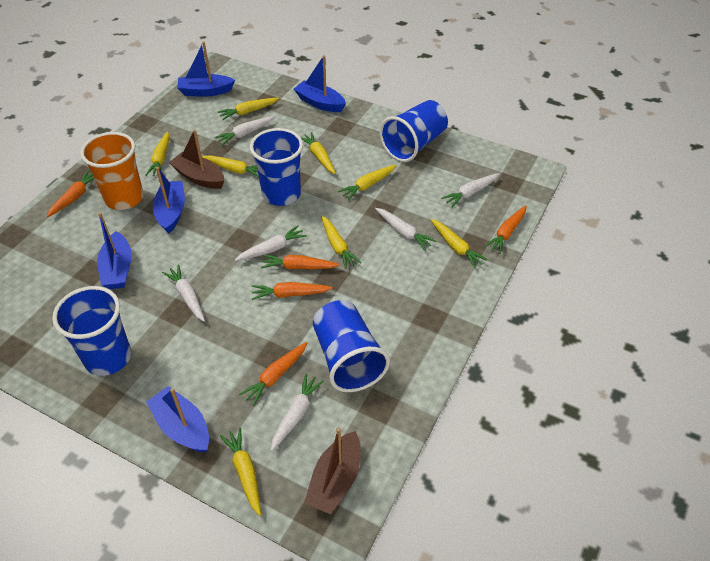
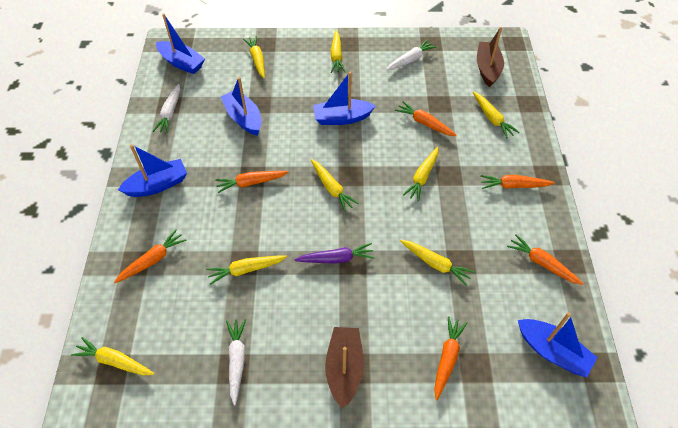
blue cup: [52,286,131,376] [250,128,303,206] [313,300,390,392] [380,100,448,162] = 4 -> none = 0
orange carrot: [47,170,94,217] [239,342,307,406] [252,282,332,300] [261,255,340,269] [484,205,526,254] = 5 -> [114,229,187,283] [215,171,289,193] [395,101,457,136] [434,317,467,400] [480,175,555,189] [507,234,584,285] = 6
orange cup: [80,132,144,210] = 1 -> none = 0
purple carrot: none = 0 -> [295,243,375,264] = 1
white carrot: [162,265,205,322] [215,116,275,146] [235,225,307,261] [271,373,324,451] [375,208,436,251] [441,173,499,208] = 6 -> [153,84,180,133] [226,319,246,406] [386,39,437,71] = 3

